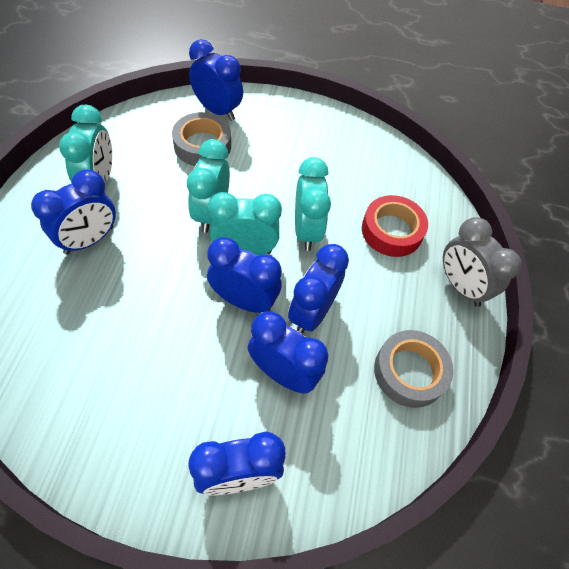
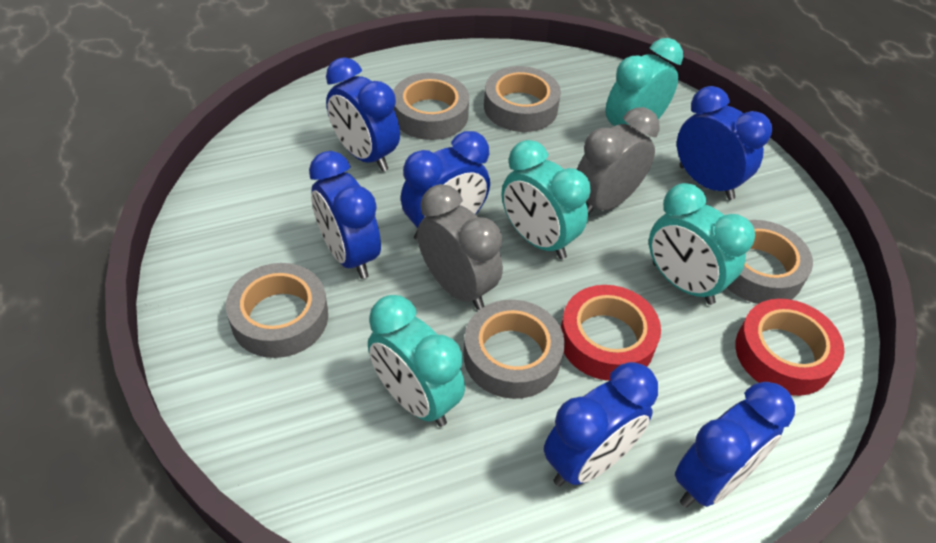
grey clock: [443,217,522,307] = 1 -> [417,184,503,310] [577,107,660,215] = 2
grey tape: [172,112,231,166] [374,330,454,408] = 2 -> [226,263,328,358] [393,73,469,140] [463,300,565,399] [484,66,561,132] [727,220,813,304] = 5
red tape: [362,195,428,257] = 1 -> [561,285,661,381] [735,299,844,396] = 2

